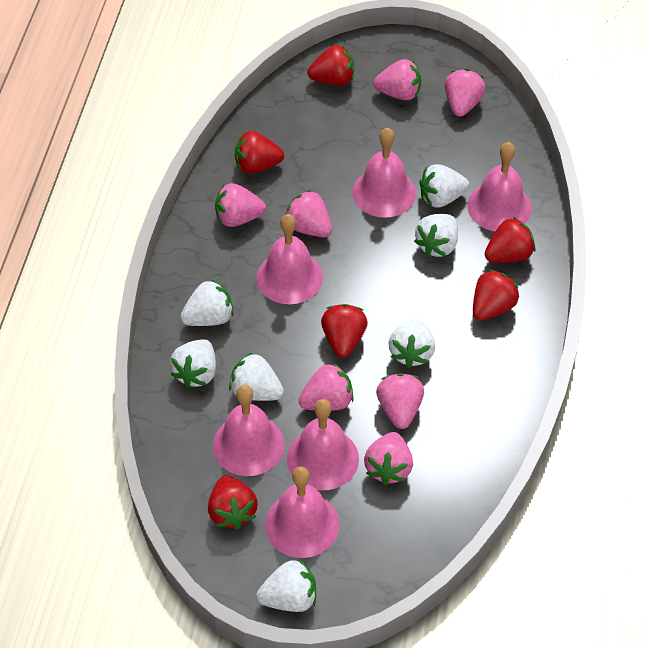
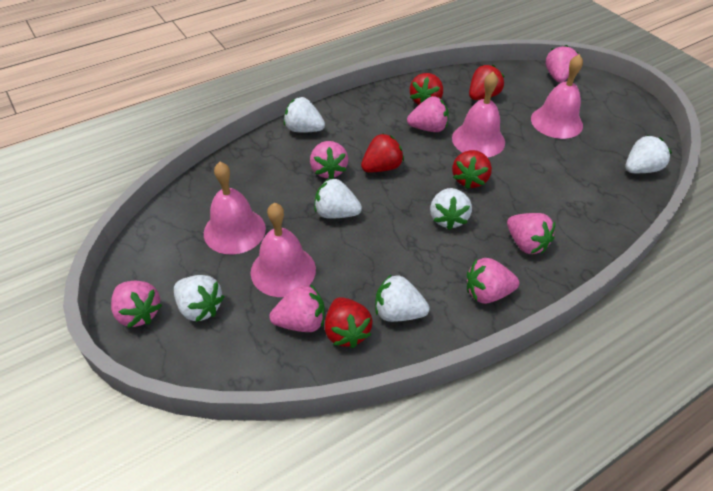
pink bell: [213,385,285,476] [256,214,323,304] [265,467,339,558] [287,399,359,490] [352,128,416,218] [467,142,532,231] = 6 -> [204,162,266,254] [251,203,316,297] [452,72,505,157] [531,54,583,139] = 4
red strawberry: [208,475,258,530] [235,131,284,174] [307,45,354,86] [321,304,368,358] [473,269,519,321] [485,217,535,263] = 6 -> [325,297,372,348] [361,133,404,172] [410,73,443,105] [452,150,492,189] [469,65,505,100] = 5
white strawberry: [170,339,216,388] [180,280,234,326] [229,352,284,401] [256,559,316,612] [389,318,435,368] [414,214,458,257] [419,164,469,208] = 7 -> [174,275,224,322] [284,97,325,133] [315,178,362,219] [375,274,429,322] [430,188,472,230] [626,135,672,173] = 6

